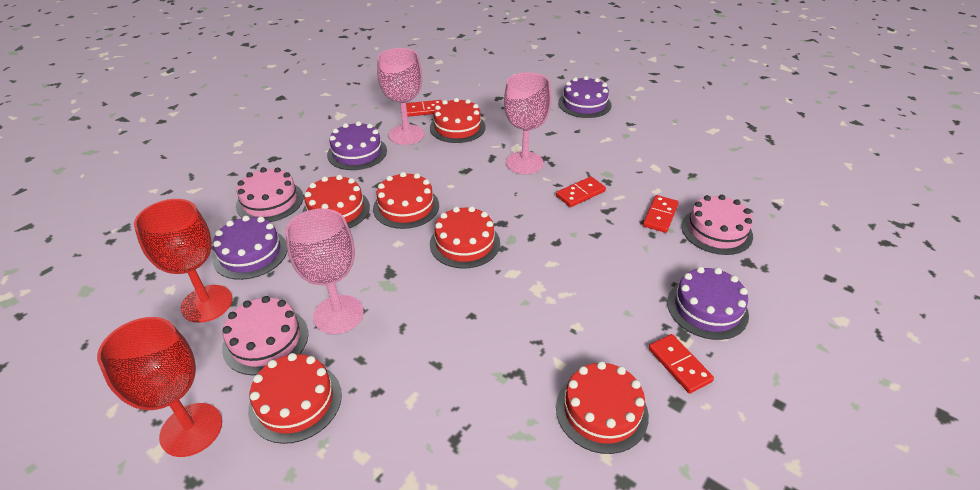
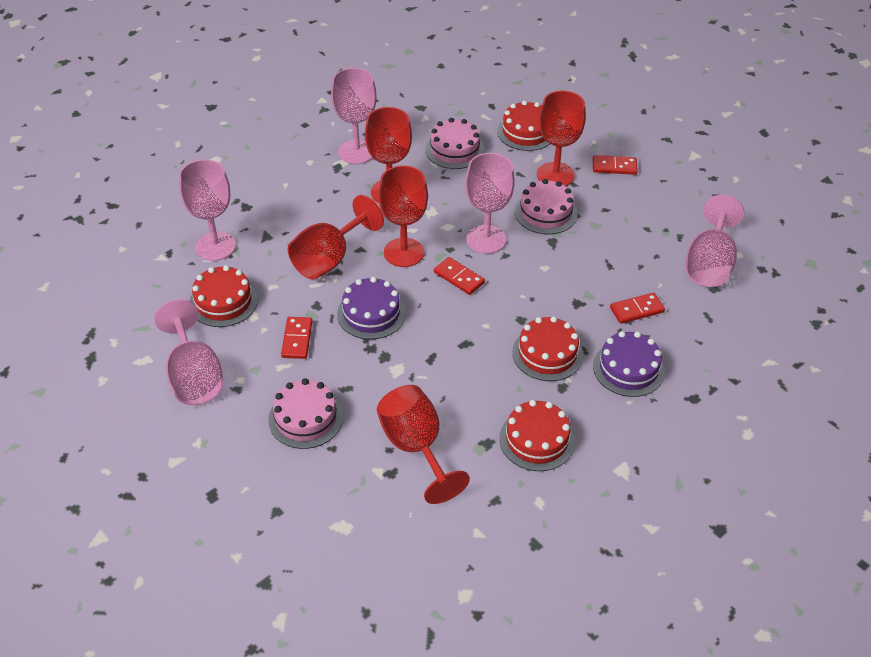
pink goblet: [285,209,364,334] [377,48,424,145] [504,72,552,174] = 3 -> [154,299,223,405] [179,159,236,261] [331,68,376,164] [465,153,515,254] [685,195,744,287] = 5
purple cake: [213,216,287,280] [327,121,387,170] [558,76,611,118] [667,267,749,340] = 4 -> [337,277,406,339] [593,331,665,397] = 2
red cake: [248,353,342,444] [302,175,370,228] [373,172,439,229] [430,98,486,143] [430,206,500,268] [556,361,649,454] = 6 -> [189,265,258,327] [497,101,550,151] [499,400,575,471] [512,316,583,381] = 4
red goblet: [97,317,222,457] [134,199,233,323] = 2 -> [288,195,384,279] [365,107,412,203] [377,385,470,504] [378,165,428,267] [537,90,586,186] = 5

